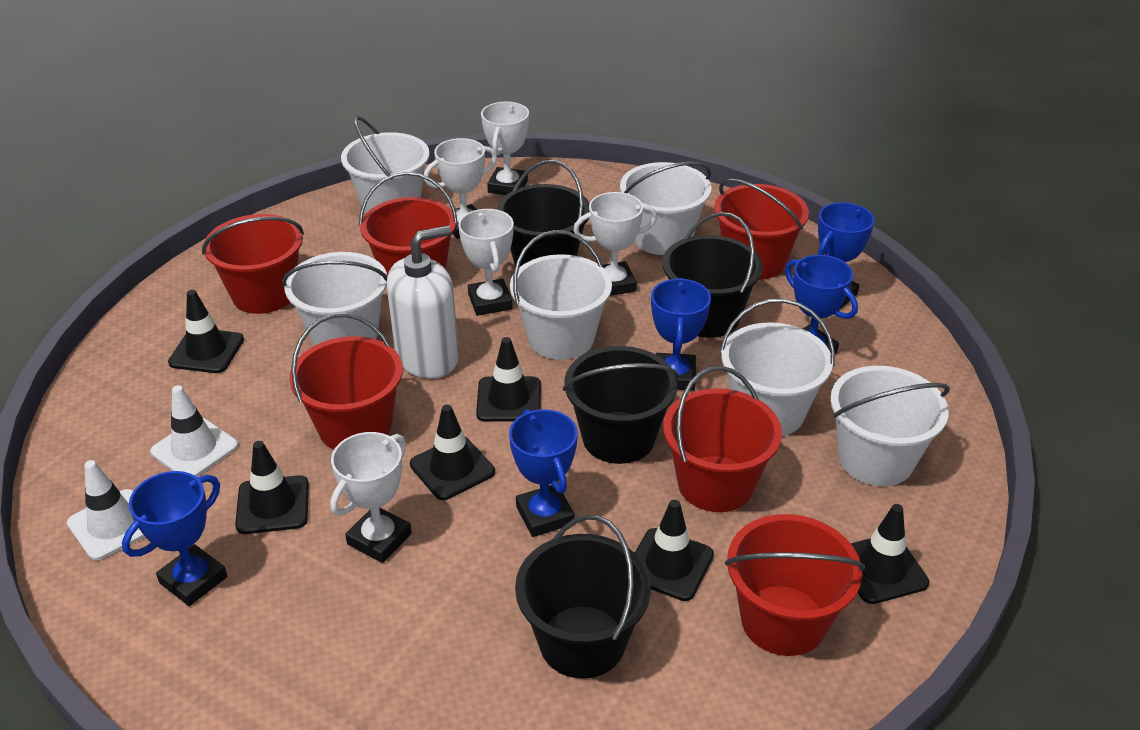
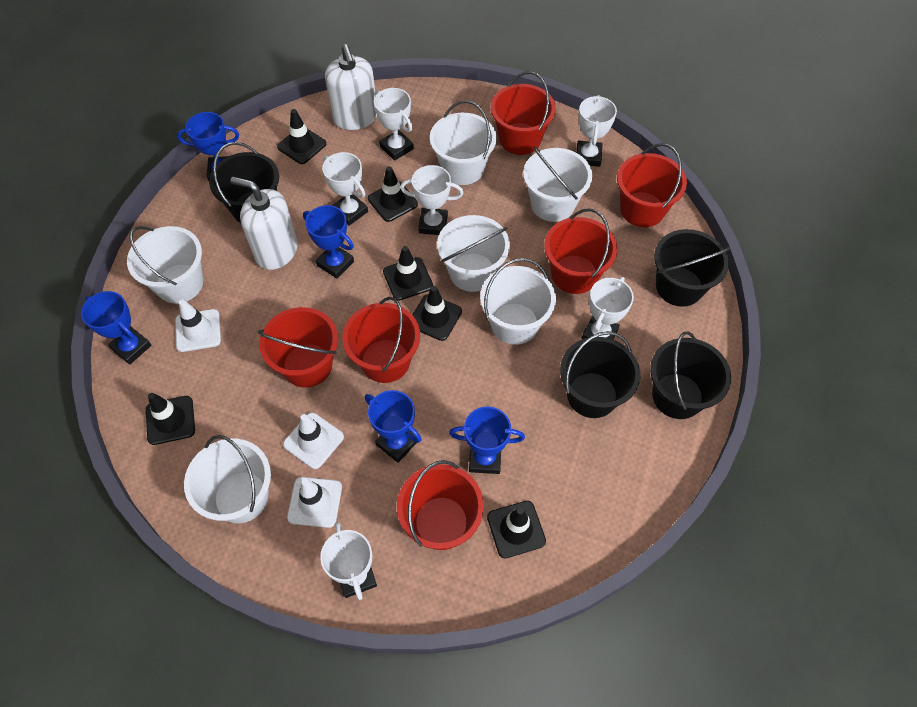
white soap dispenser: [387,225,459,379] = 1 -> [230,177,298,270] [325,44,377,130] = 2
white traffic cone: [67,460,145,561] [150,385,238,477] = 2 -> [175,299,221,352] [283,413,344,469] [287,477,342,528] = 3
white trophy: [330,432,412,563] [424,138,497,239] [458,209,514,316] [481,102,529,195] [573,192,657,296] = 5 -> [320,522,377,600] [322,152,368,226] [374,88,414,161] [400,165,463,235] [576,95,617,167] [582,277,634,339] = 6

